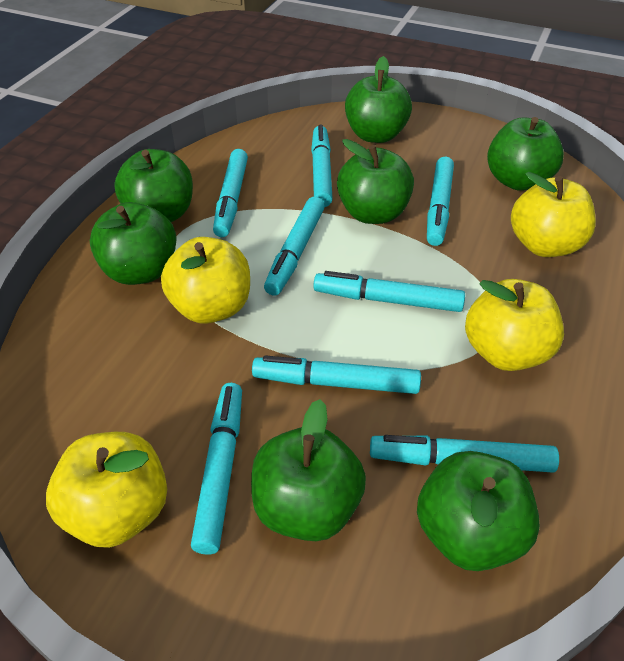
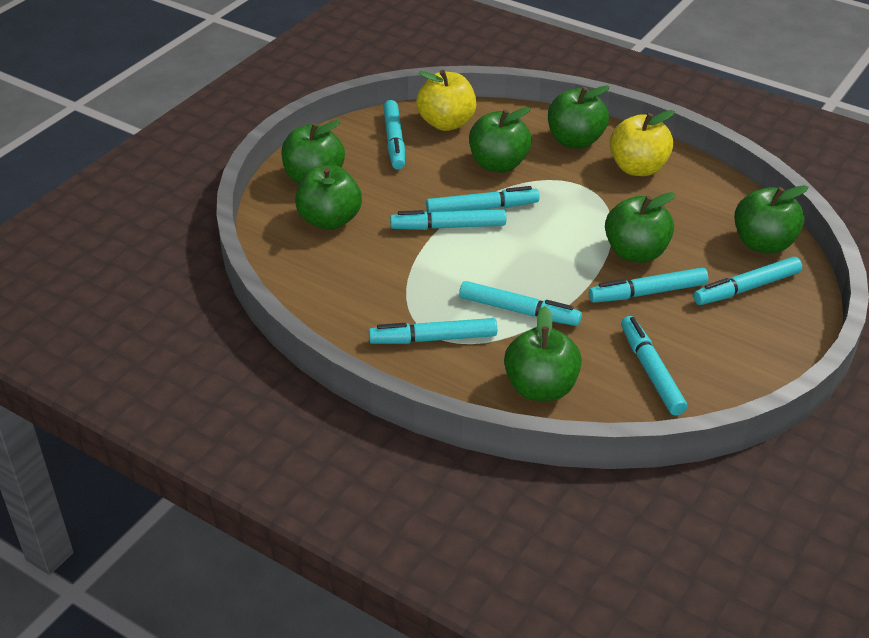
yellow apple: [46,432,167,548] [161,237,250,324] [465,279,564,371] [511,172,596,257] = 4 -> [416,70,476,131] [610,110,675,176] = 2

